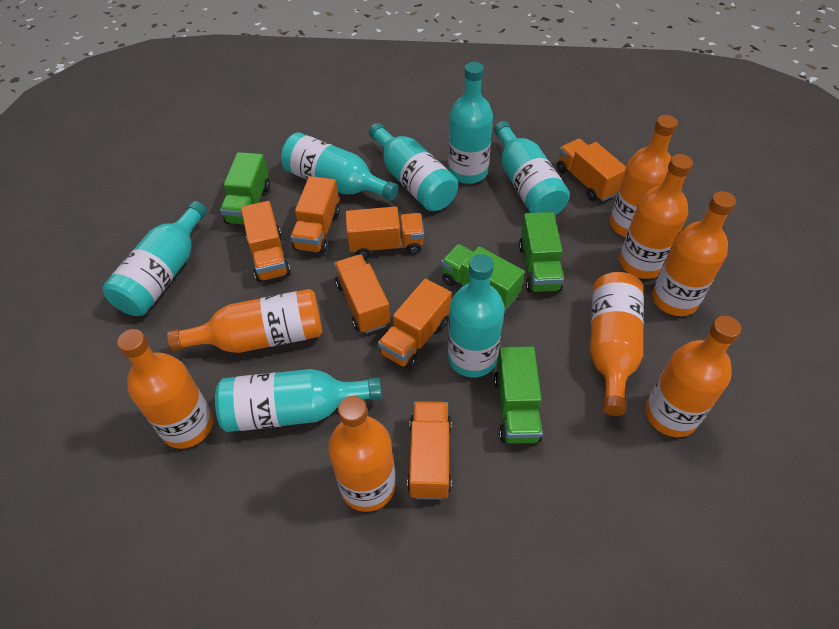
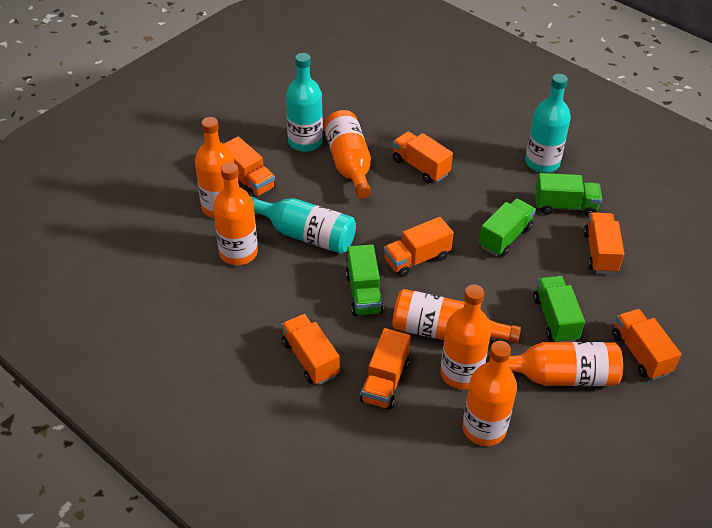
orange bottle: [117,329,213,449] [167,289,323,353] [328,396,396,512] [590,272,644,416] [610,115,678,237] [619,154,693,279] [645,316,741,437] [652,191,736,316] = 8 -> [195,117,234,218] [213,162,258,265] [324,110,371,199] [392,289,521,344] [440,285,491,389] [462,341,517,446] [488,342,623,386] = 7
turquoise bottle: [103,201,207,316] [215,369,382,432] [281,132,398,201] [369,123,458,211] [448,62,493,184] [448,254,505,378] [494,121,570,216] = 7 -> [250,196,356,254] [286,53,323,152] [525,74,571,173] = 3

